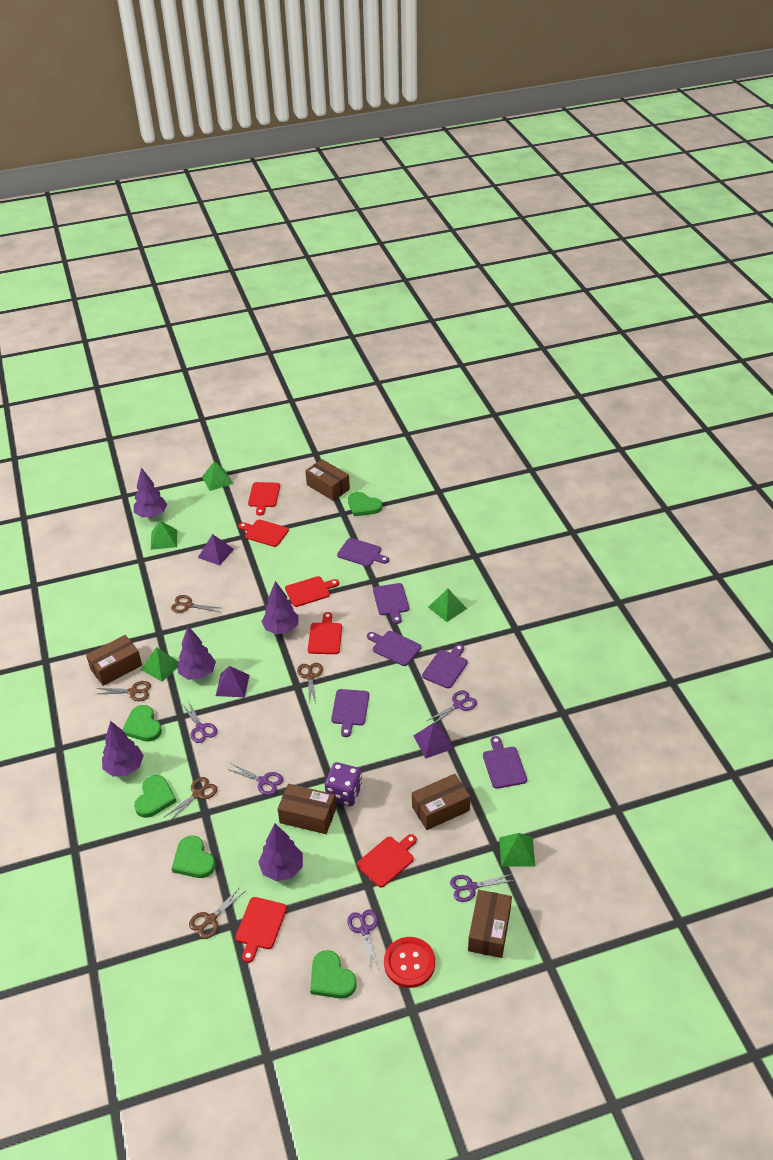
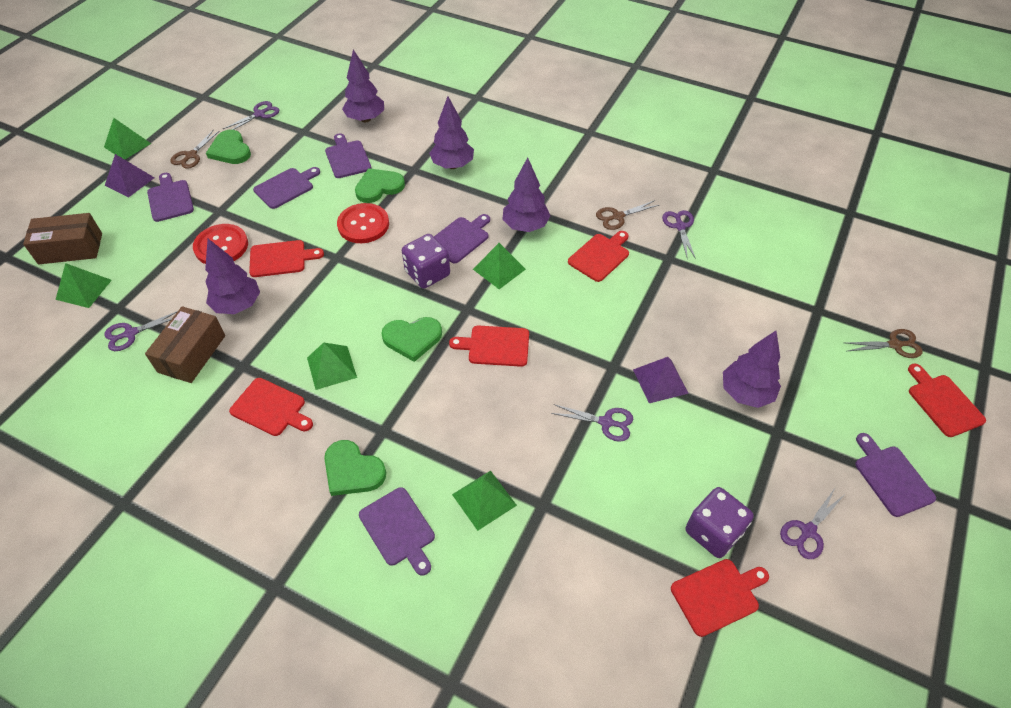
brown box: [86,635,142,686] [277,784,336,834] [305,459,350,501] [412,774,471,830] [468,890,512,958] = 5 -> [23,213,102,264] [145,306,225,383] = 2
brown scissors: [96,681,151,701] [164,777,217,822] [171,595,221,613] [189,887,244,939] [297,663,323,704] = 5 -> [170,129,219,169] [596,200,659,230] [846,329,923,358] = 3
green heart: [122,705,162,742] [134,775,177,818] [172,835,216,878] [310,950,357,999] [348,492,382,517] = 5 -> [206,130,251,164] [324,440,386,496] [355,168,405,203] [381,317,442,362] = 4
purple dice: [325,762,362,806] = 1 -> [402,234,450,289] [685,487,754,558] = 2
purple pyramid: [198,534,234,565] [216,666,250,697] [413,723,454,759] = 3 -> [105,154,154,198] [633,357,689,403] = 2
red button: [384,937,435,988] = 1 -> [193,224,248,264] [337,203,389,243] = 2

